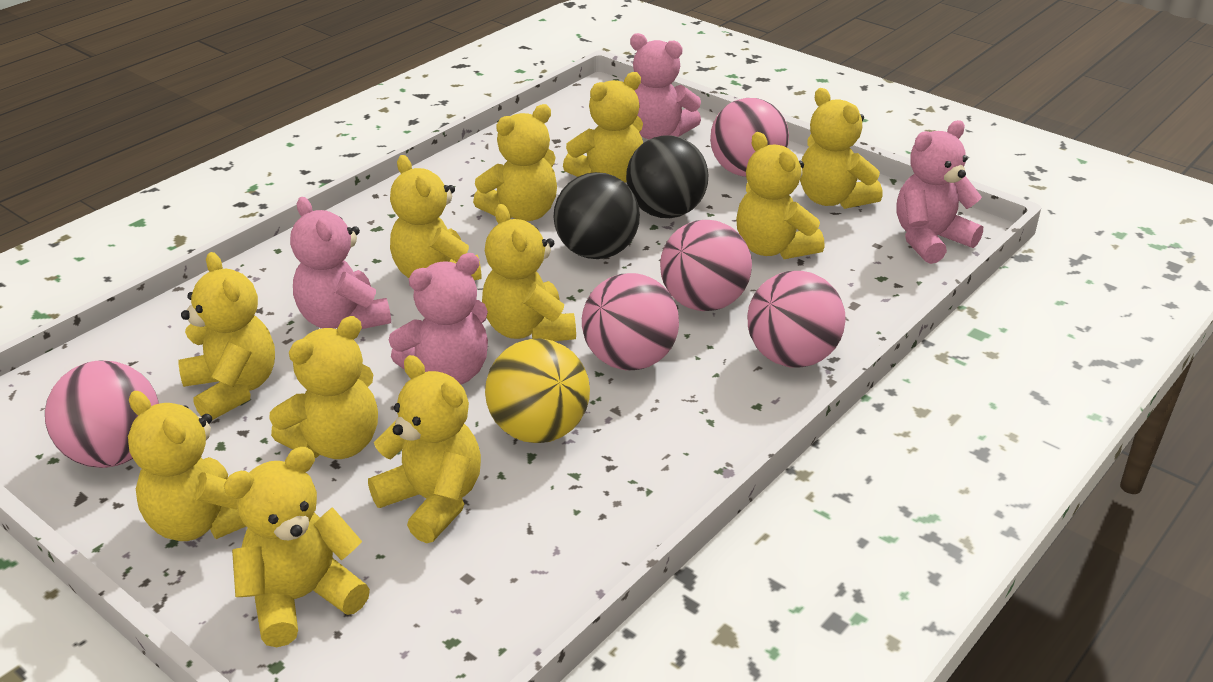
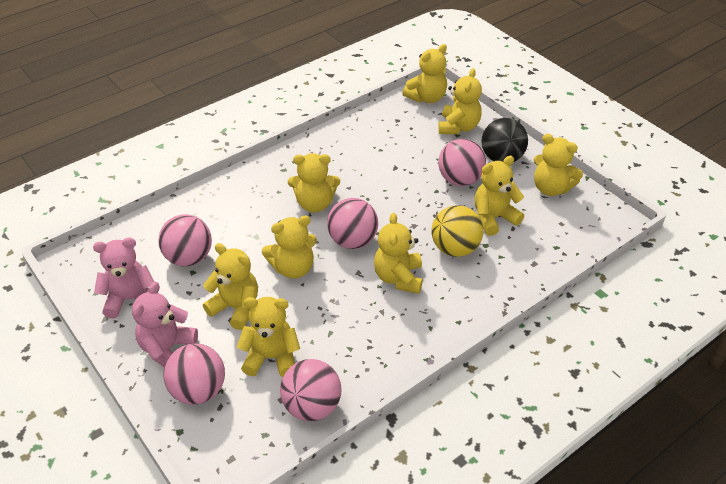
black ball: [554,172,640,259] [626,135,709,218] = 2 -> [481,118,528,162] = 1
pink teddy bear: [290,197,391,329] [389,253,488,384] [630,33,701,139] [897,120,983,264] = 4 -> [93,238,154,318] [132,282,198,367] = 2
yellow teddy bear: [128,391,246,541] [178,252,275,420] [224,447,370,647] [269,316,378,459] [368,355,481,543] [390,155,481,280] [473,104,557,221] [482,204,576,341] [563,72,643,183] [736,132,824,259] [800,88,883,209] = 11 -> [203,243,258,330] [237,297,300,377] [262,215,317,279] [288,153,340,213] [374,213,423,294] [402,44,447,103] [438,68,482,134] [475,156,524,236] [534,134,583,196] = 9

